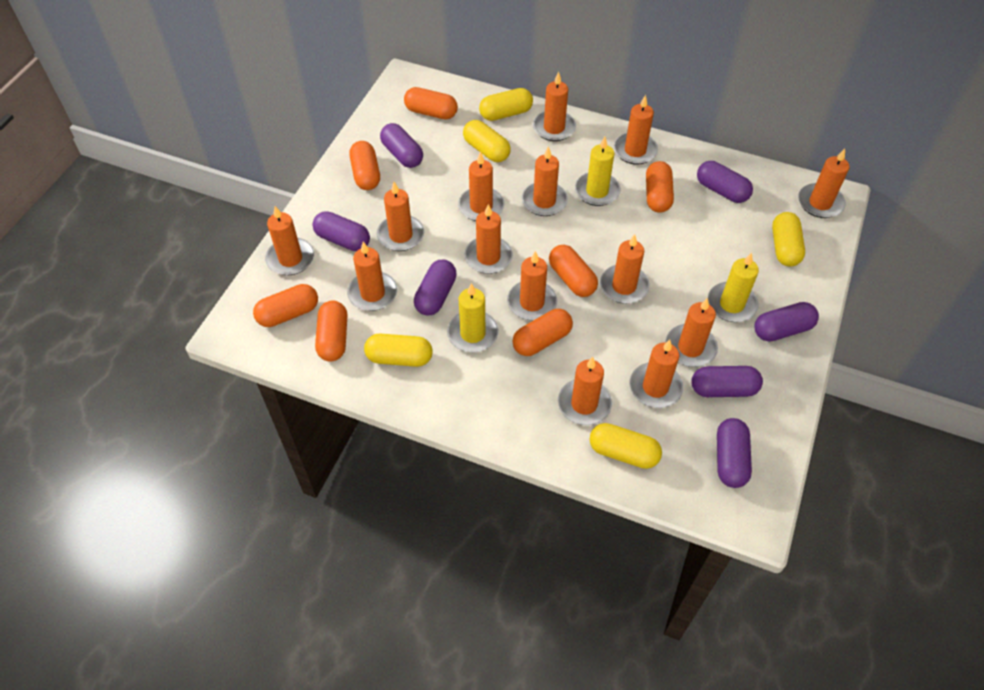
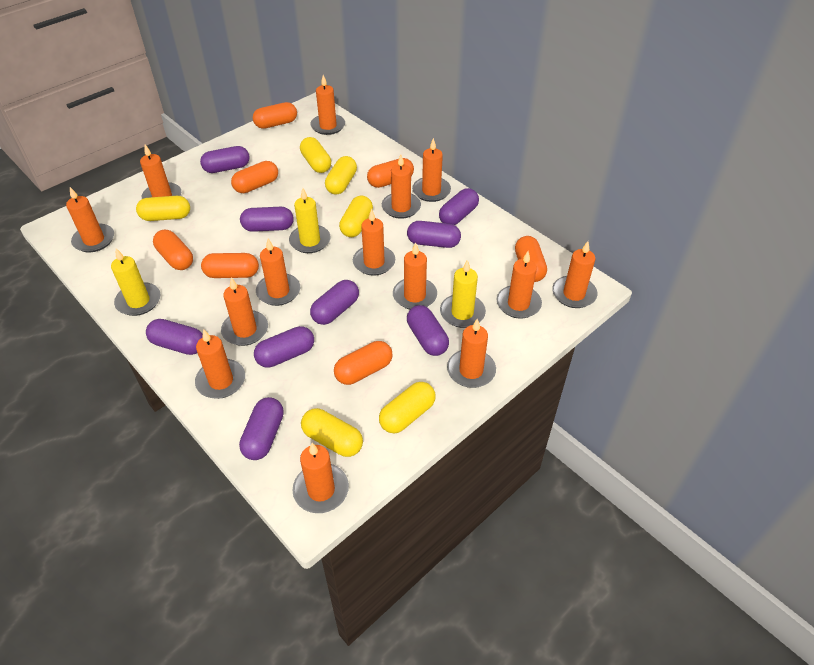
purple capsule: [313,211,370,251] [380,123,423,168] [414,260,457,316] [691,366,763,397] [697,161,753,203] [717,418,752,488] [754,302,819,342] = 7 -> [146,319,203,355] [200,146,250,173] [239,397,284,460] [240,207,294,232] [254,326,314,368] [310,280,359,325] [407,221,461,248] [407,305,449,356] [439,188,479,225] = 9
yellow capsule: [364,334,433,367] [463,120,511,162] [479,88,533,121] [590,423,662,469] [772,212,805,267] = 5 -> [136,196,190,221] [300,137,331,173] [301,408,363,457] [325,156,357,195] [339,196,373,237] [379,382,436,433] = 6

